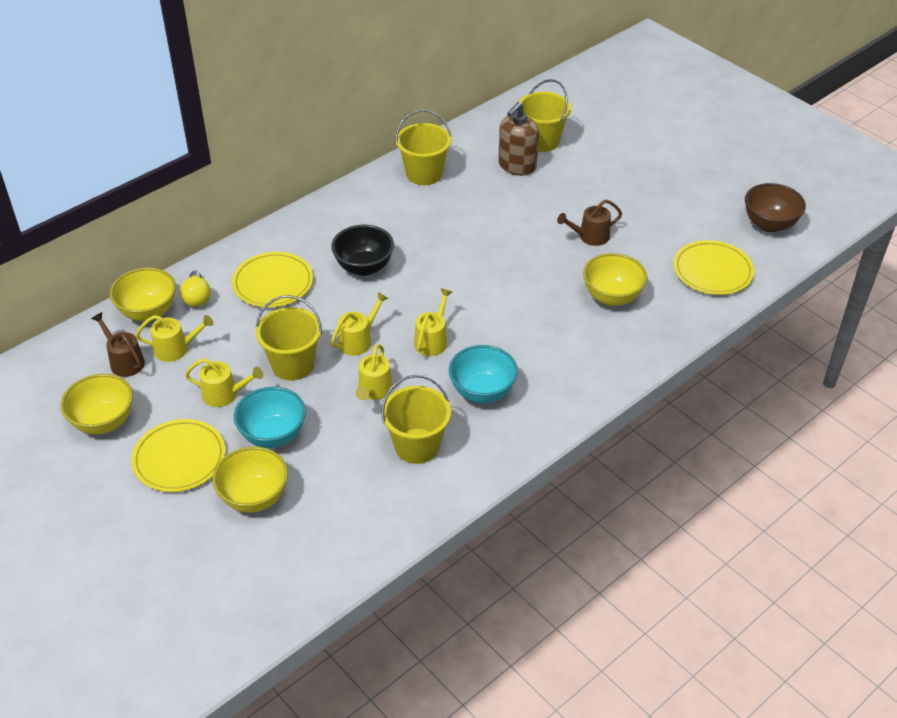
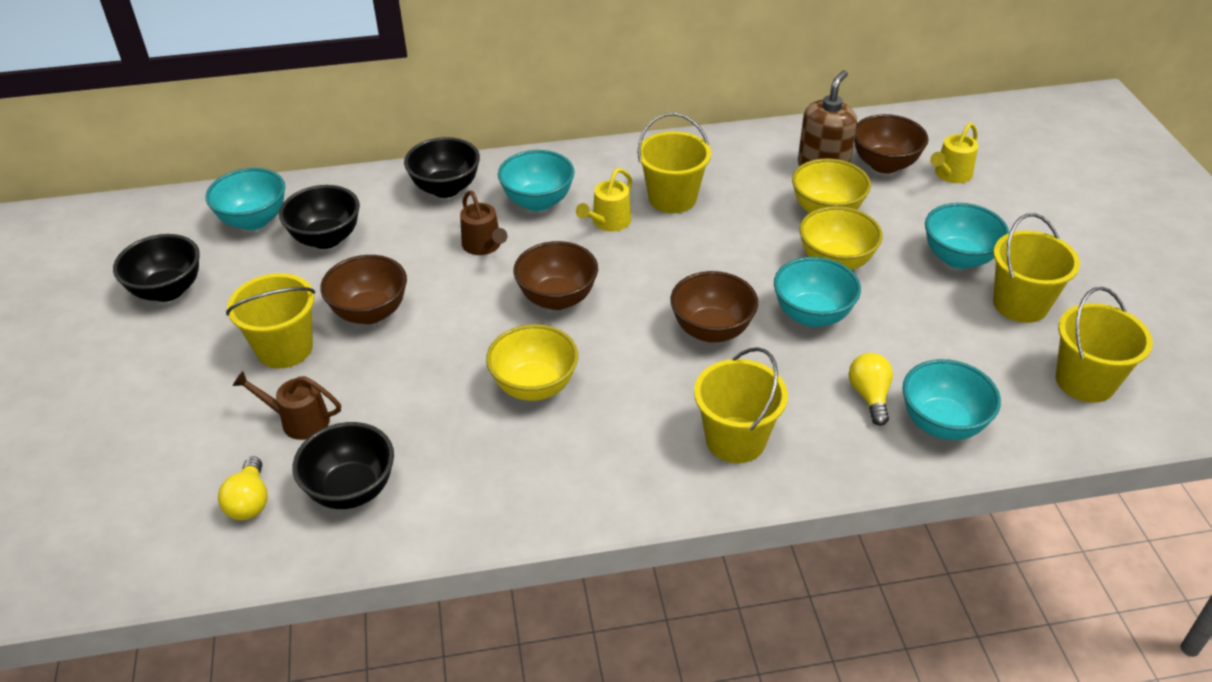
black bowl: [331,225,394,276] = 1 -> [113,234,200,302] [279,185,360,249] [293,422,394,509] [404,137,480,198] = 4
brown bowl: [745,183,806,232] = 1 -> [320,255,407,324] [513,241,598,310] [670,271,758,343] [854,114,928,174] = 4
turquoise bowl: [234,387,306,448] [449,345,518,403] = 2 -> [206,168,285,230] [498,150,575,211] [774,257,861,327] [903,359,1001,440] [925,203,1009,269] = 5
yellow bowl: [61,374,133,434] [110,268,176,321] [213,446,288,513] [583,253,647,306] = 4 -> [486,324,578,401] [792,158,871,213] [799,206,883,270] = 3
yellow bucket: [256,295,322,381] [381,375,451,464] [396,110,452,185] [519,79,571,152] = 4 -> [226,273,315,368] [637,113,711,213] [694,347,788,463] [993,213,1080,323] [1056,287,1153,403] = 5
yellow light bulb: [180,271,211,307] = 1 -> [218,456,268,520] [849,353,893,426] = 2
yellow plate: [131,419,225,492] [232,252,313,308] [673,240,754,295] = 3 -> none = 0
yellow watering can: [135,315,214,362] [185,358,263,407] [331,292,389,356] [356,344,393,400] [414,288,452,356] = 5 -> [576,168,632,231] [930,122,978,183] = 2

